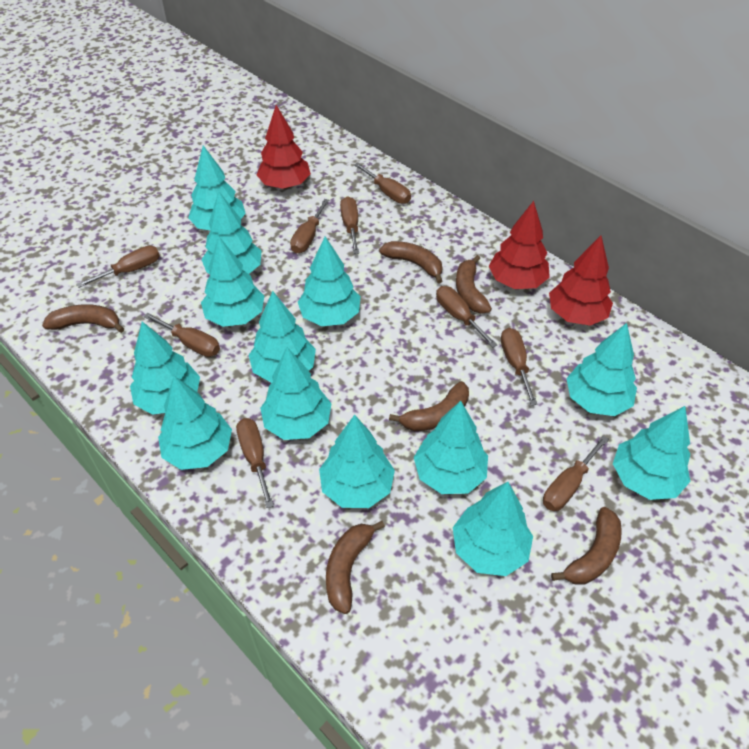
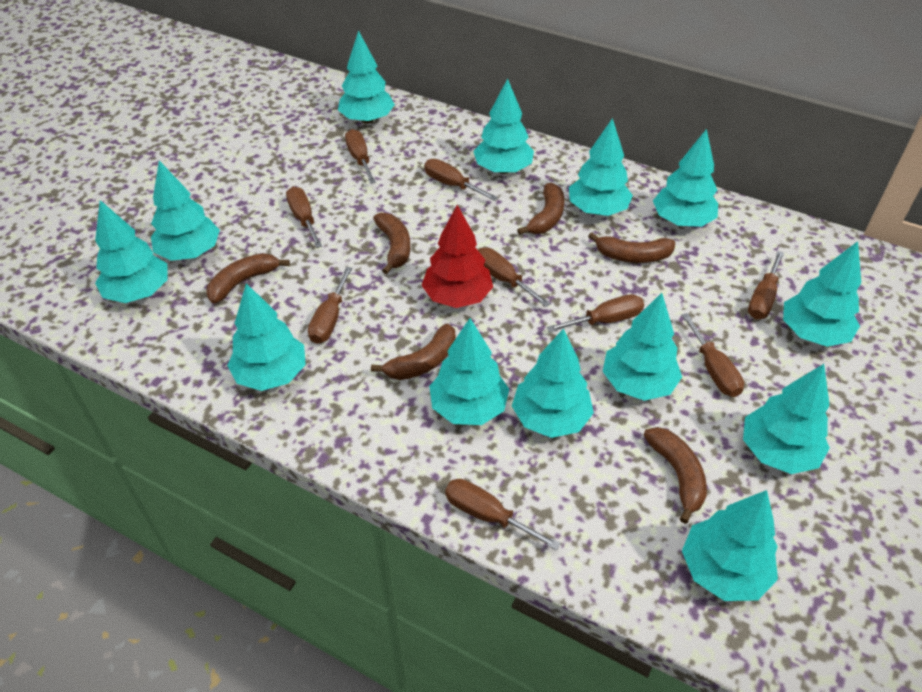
red tree: [257,105,311,189] [489,201,550,289] [549,235,613,326] = 3 -> [421,205,493,308] = 1

